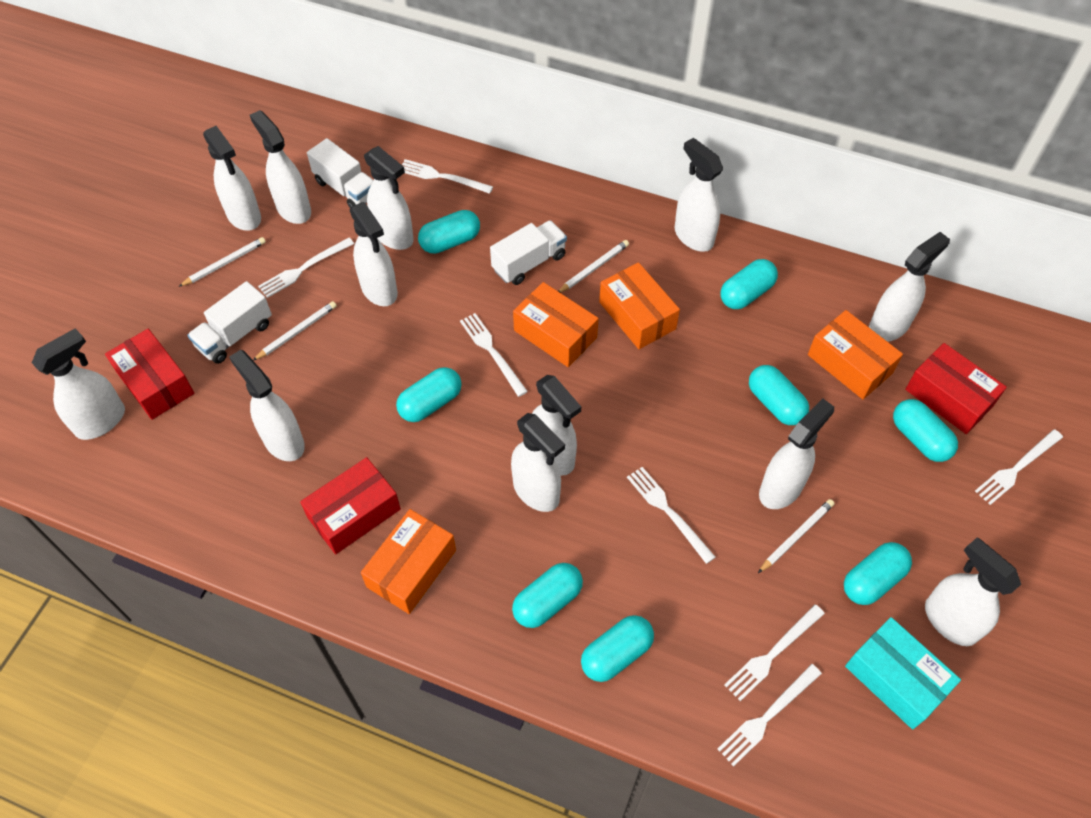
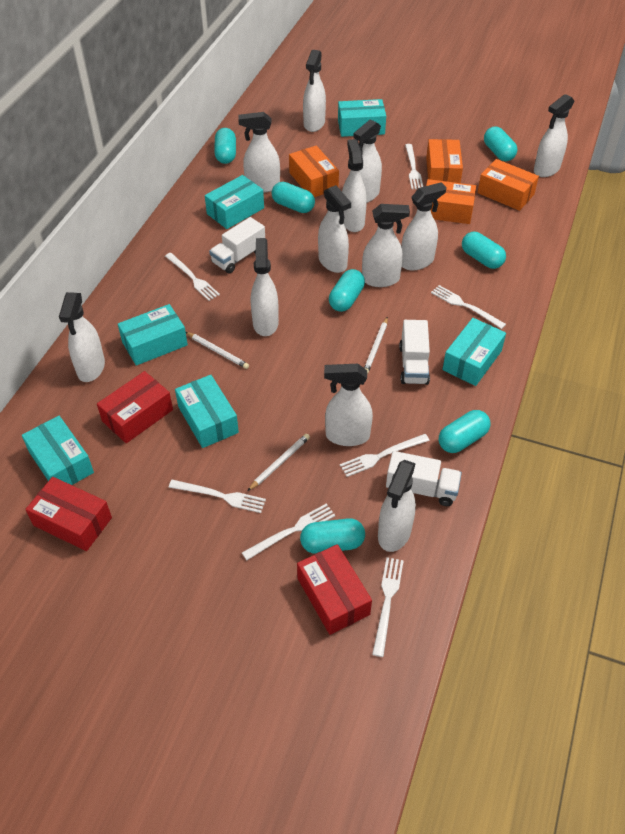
turquoise box: [845,617,961,729] = 1 -> [22,416,94,485] [118,304,188,366] [175,375,239,448] [205,175,264,229] [338,99,386,137] [442,318,506,386] = 6
turquoise capsule: [396,367,462,422] [418,210,480,254] [512,563,583,628] [581,615,654,682] [721,259,778,309] [749,365,809,425] [844,542,912,605] [893,399,958,462] = 8 -> [214,128,236,164] [272,182,315,213] [300,518,365,554] [329,269,365,312] [439,410,490,453] [462,232,506,269] [484,127,517,161] = 7
white pencil: [178,237,266,287] [253,301,337,361] [558,240,629,293] [758,499,834,573] = 4 -> [186,332,249,369] [248,434,310,491] [364,317,388,374] = 3

